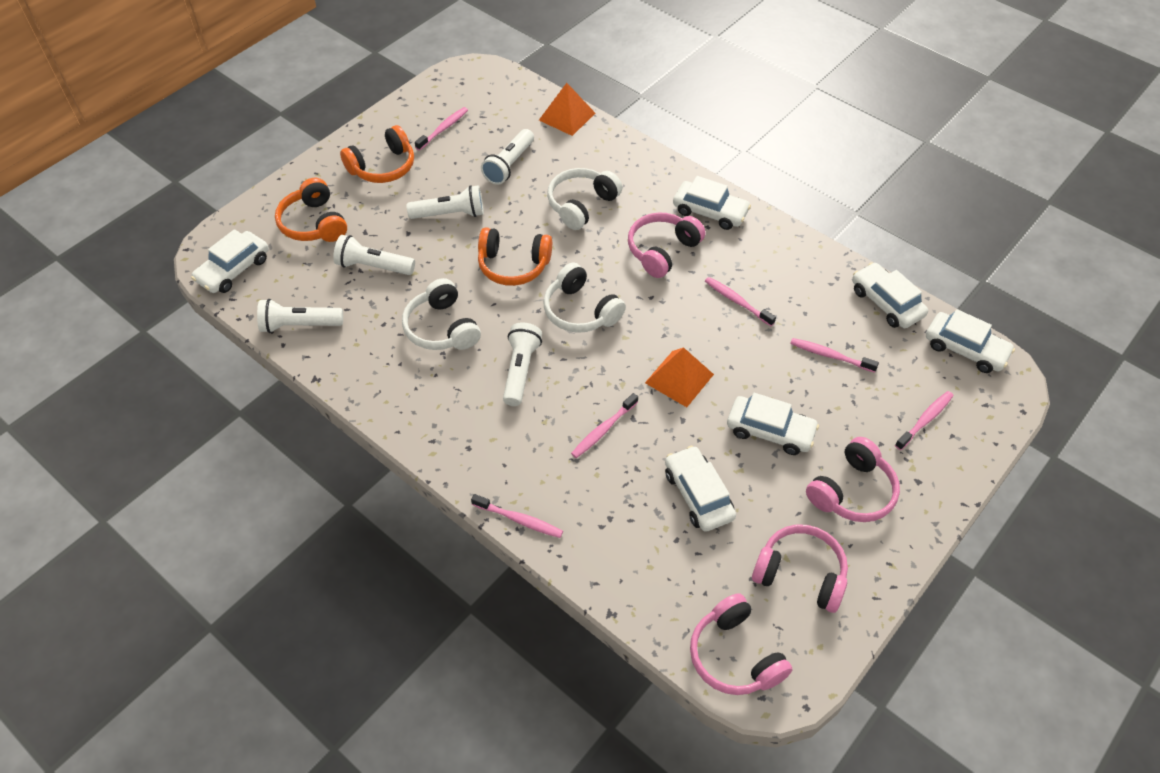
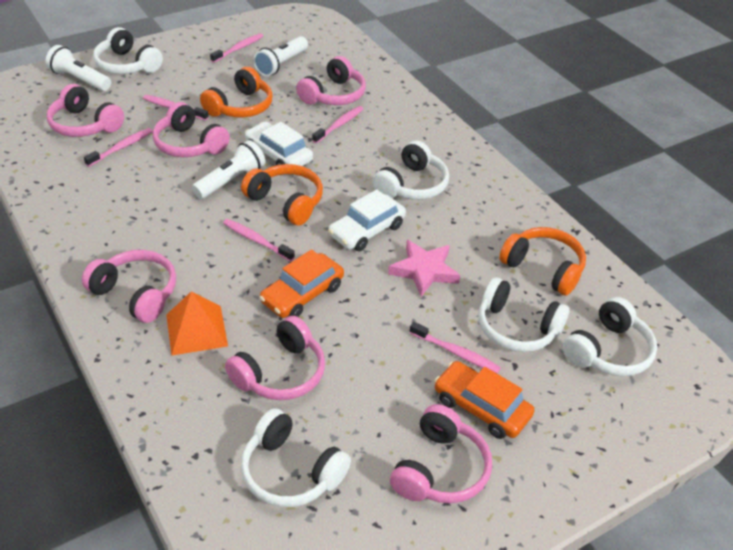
orange car: none = 0 -> [259,249,344,318] [434,361,534,439] = 2
orange pyramid: [539,83,595,136] [645,348,714,407] = 2 -> [166,291,228,356] = 1
pink headphones: [628,213,705,278] [690,593,793,695] [752,524,848,613] [806,437,900,522] = 4 -> [47,84,124,137] [82,250,176,323] [153,102,230,157] [225,316,325,400] [296,56,366,105] [390,404,492,503] = 6
pink star: none = 0 -> [388,240,460,297] = 1
white car: [191,229,269,293] [665,446,736,532] [673,176,751,230] [727,393,819,455] [852,262,928,328] [926,309,1015,373] = 6 -> [245,121,313,166] [328,189,406,251] = 2
white flashlight: [257,299,343,333] [333,235,415,275] [406,185,484,219] [481,129,534,185] [503,322,542,406] = 5 -> [45,45,111,91] [192,140,265,199] [253,36,308,76] = 3
white headphones: [402,278,481,350] [543,263,626,333] [547,168,622,230] = 3 -> [93,27,163,74] [241,408,351,507] [372,140,449,200] [478,277,570,352] [562,297,657,376] = 5

